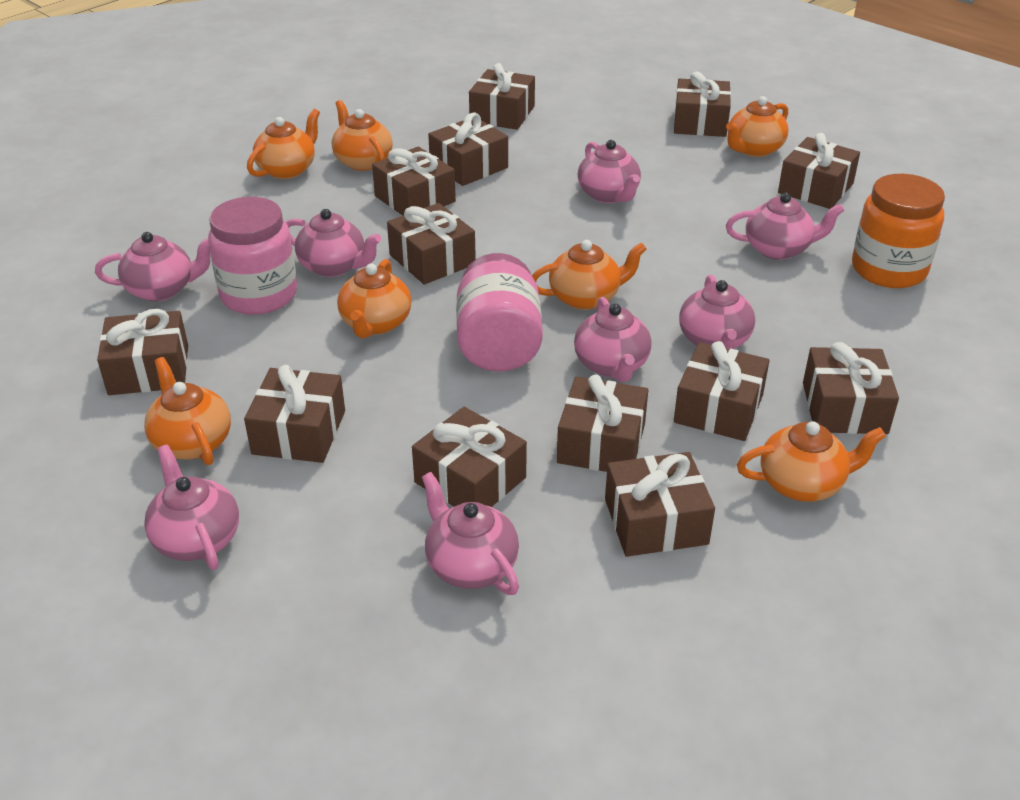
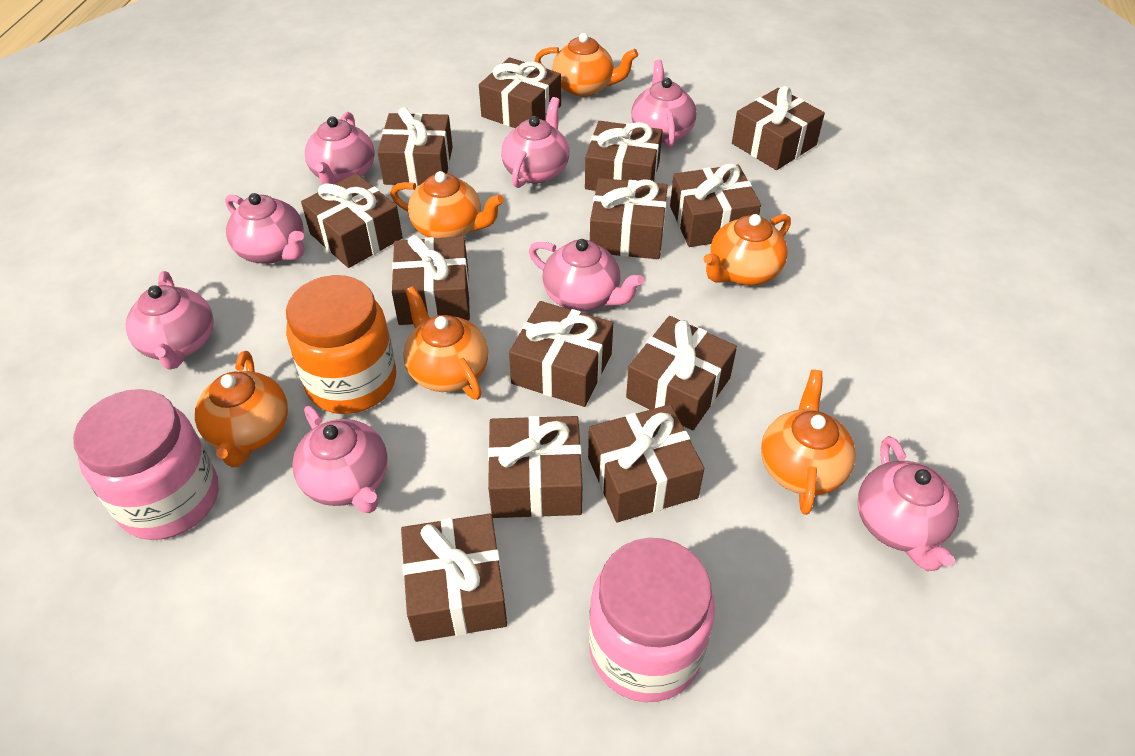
orange teapot: [144,357,231,465] [247,109,320,179] [332,100,393,171] [337,259,412,338] [532,240,647,310] [726,96,789,157] [737,421,886,502] = 7 -> [195,351,288,467] [390,171,504,238] [403,286,488,400] [534,33,638,97] [703,214,791,285] [761,369,856,515] = 6

